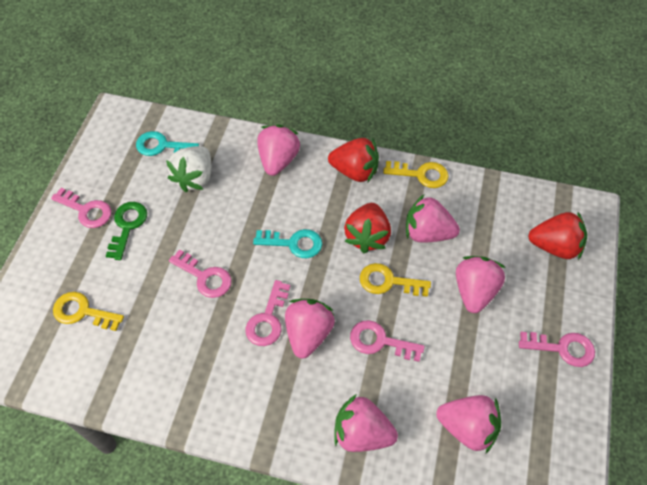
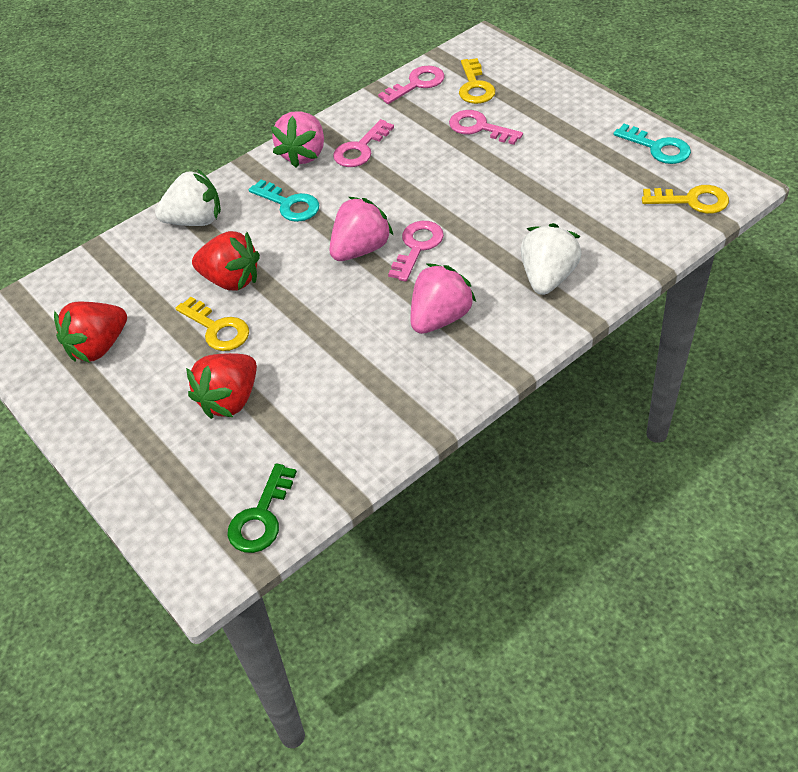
pink key: [51,188,111,228] [169,249,232,298] [245,280,290,346] [350,320,425,362] [519,332,595,367] = 5 -> [333,119,394,167] [378,66,445,104] [388,221,444,282] [449,110,523,145] = 4
pink strawberry: [257,124,300,176] [285,299,335,359] [334,394,398,452] [406,195,460,243] [436,395,501,453] [456,256,506,313] = 6 -> [271,111,324,168] [329,197,394,261] [411,264,476,334] = 3
white strawberry: [166,146,211,192] = 1 -> [155,169,221,226] [521,223,582,295] = 2

